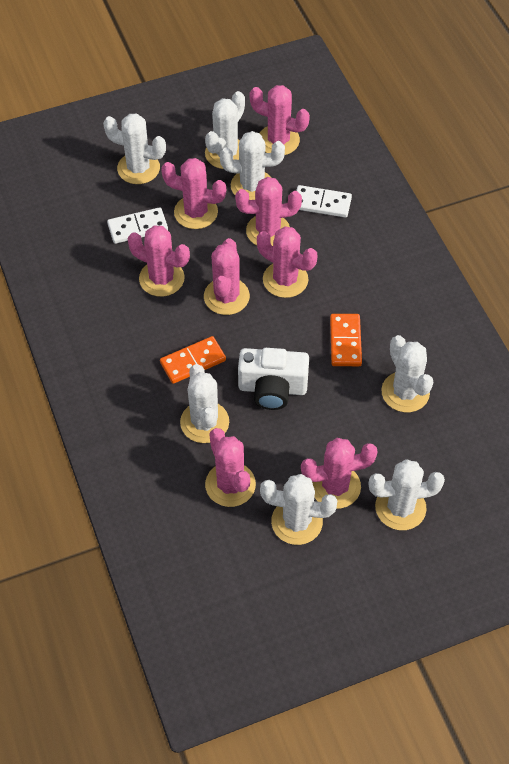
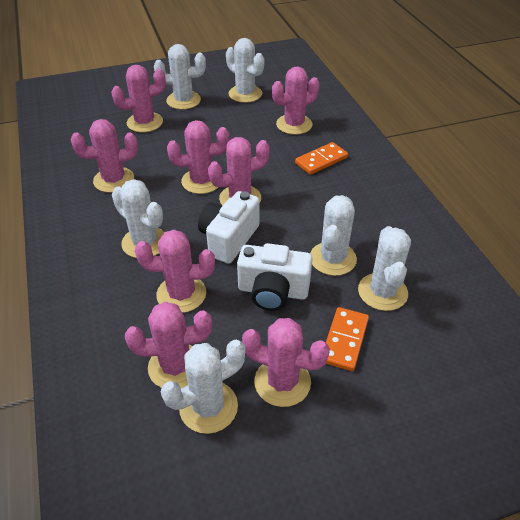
white cactus: [103,113,166,184] [180,364,229,443] [205,91,245,169] [220,131,285,200] [260,474,338,545] [369,459,445,530] [381,335,433,412] = 7 -> [112,179,165,258] [154,44,206,110] [161,339,245,434] [226,38,265,103] [310,195,357,276] [358,226,411,311] = 6
white camera: [238,348,309,410] = 1 -> [198,191,259,264] [237,243,313,311] = 2
white domino: [107,207,168,244] [296,185,352,218] = 2 -> none = 0

